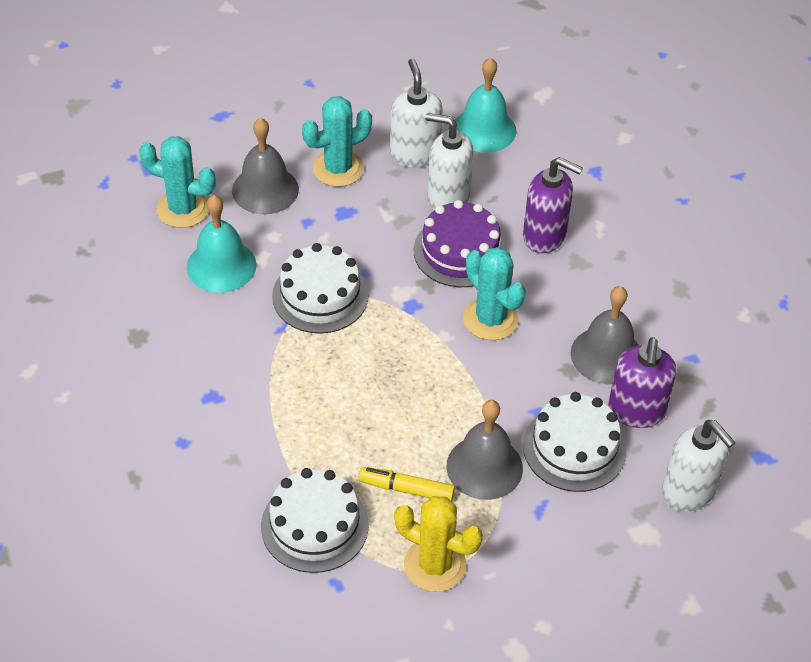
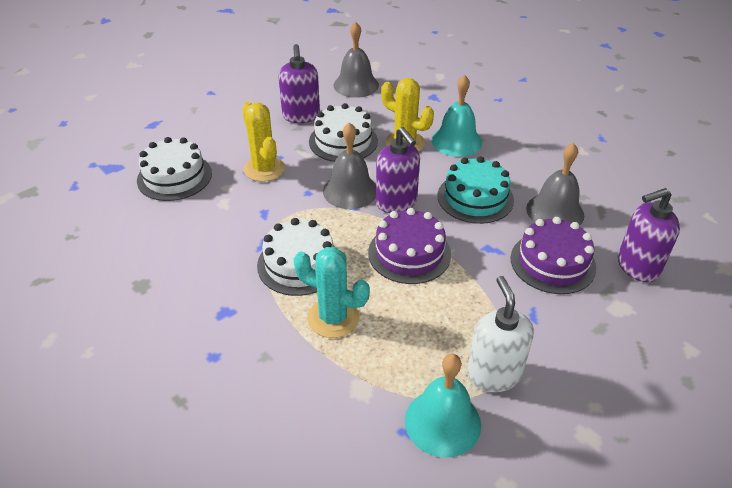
purple cake: [414,200,507,287] = 1 -> [368,208,451,284] [511,217,596,294] = 2
purple soap dispenser: [523,157,583,253] [608,337,677,428] = 2 -> [278,44,320,123] [376,127,420,213] [618,188,680,282] = 3
turquoise cactus: [139,136,216,228] [302,96,372,187] [463,247,526,340] = 3 -> [294,247,370,338] = 1
turquoise cake: none = 0 -> [437,156,514,224] = 1
white soap dispenser: [390,59,443,168] [425,113,473,210] [662,420,736,512] = 3 -> [467,276,534,392] = 1
yellow cactus: [394,496,483,592] = 1 -> [242,102,285,182] [381,78,434,151] = 2
yellow marker: [358,467,455,502] = 1 -> none = 0

